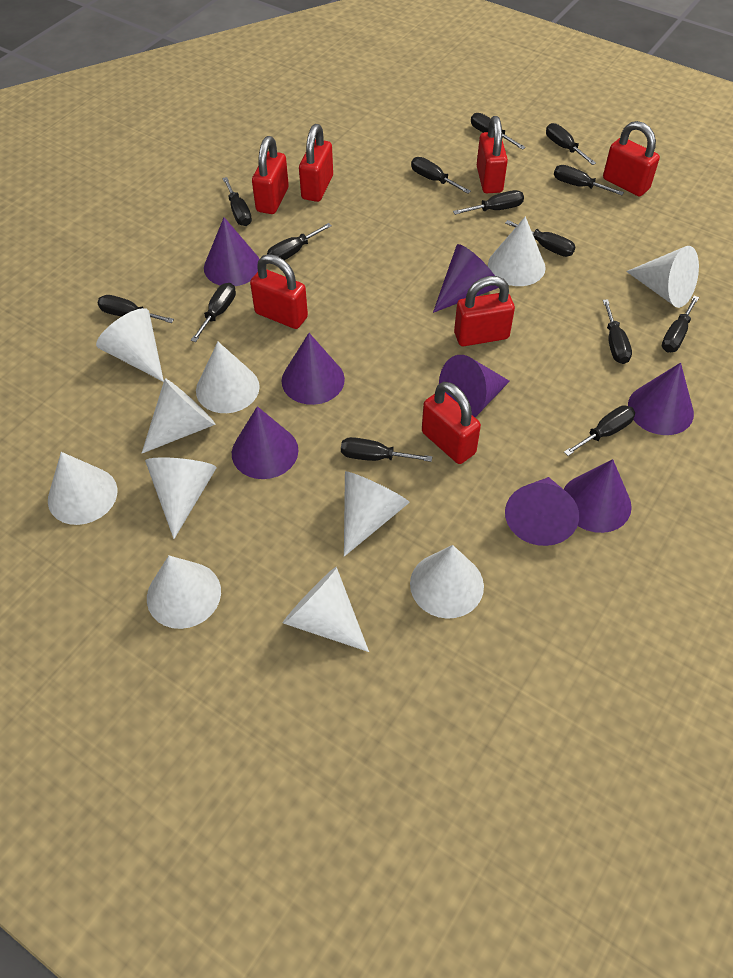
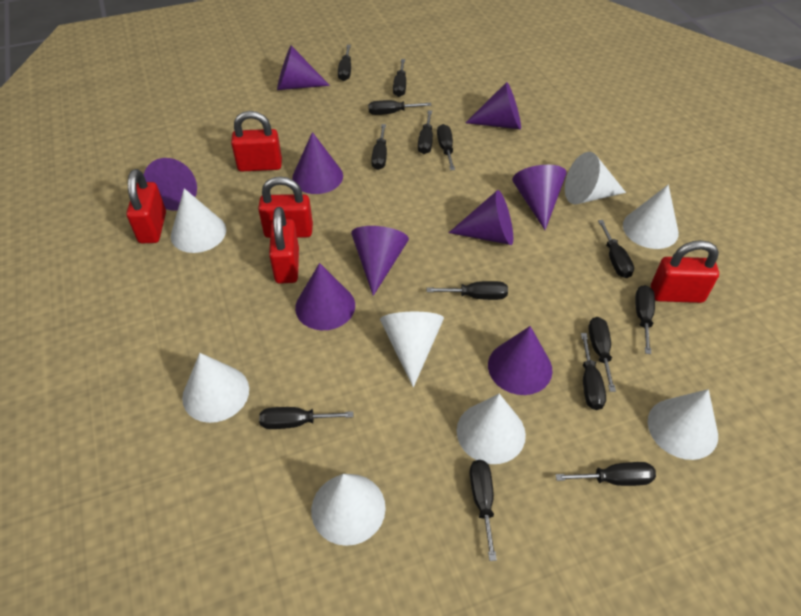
purple cone: [204,217,259,286] [232,406,298,479] [281,333,345,405] [433,244,499,313] [439,355,510,417] [505,477,579,546] [564,459,632,533] [628,363,694,435] = 8 -> [144,158,197,210] [277,45,330,90] [292,132,343,194] [295,263,355,330] [351,226,409,296] [449,190,513,245] [466,82,521,129] [488,326,553,395] [512,165,567,230] = 9
red padlock: [250,254,308,329] [252,136,289,214] [299,124,333,202] [422,382,481,464] [454,276,515,346] [477,116,508,193] [603,121,660,196] = 7 -> [127,169,166,243] [231,111,282,171] [258,176,313,238] [269,207,299,284] [651,240,719,303] = 5
white cone: [48,452,117,525] [96,308,164,382] [142,378,215,453] [145,457,217,539] [147,556,221,629] [196,342,260,413] [283,567,369,652] [344,471,410,557] [410,545,484,619] [488,216,546,286] [626,246,699,308] = 11 -> [171,188,226,253] [182,353,249,423] [311,474,386,546] [380,312,444,387] [456,394,526,464] [565,152,626,205] [623,185,679,249] [647,389,718,460] = 8

